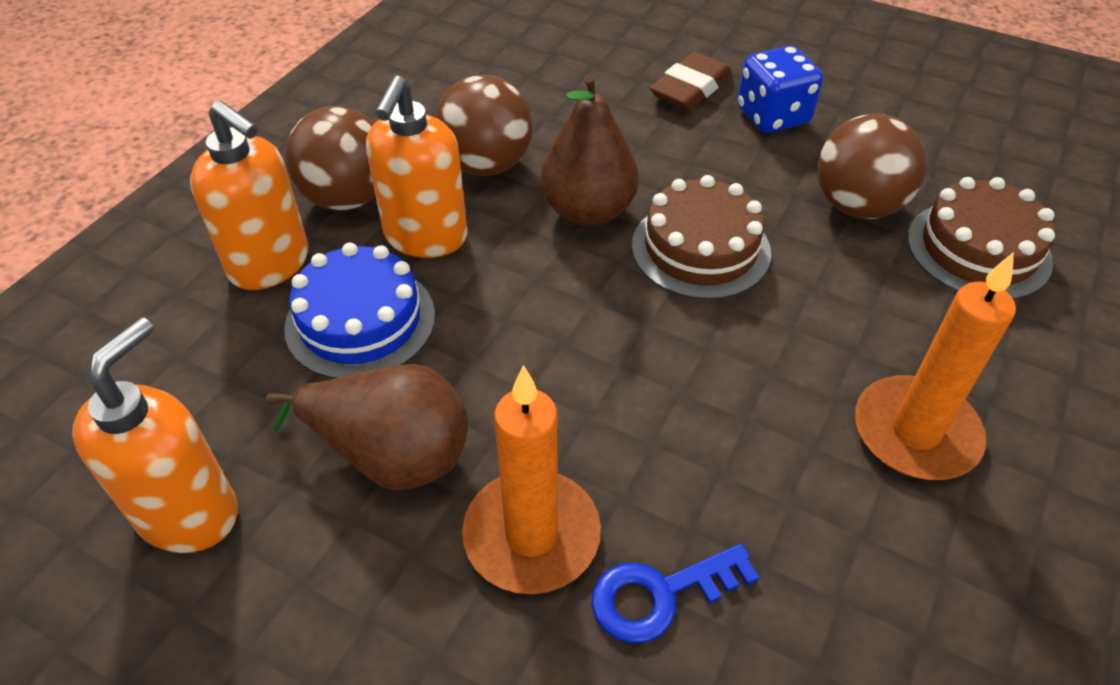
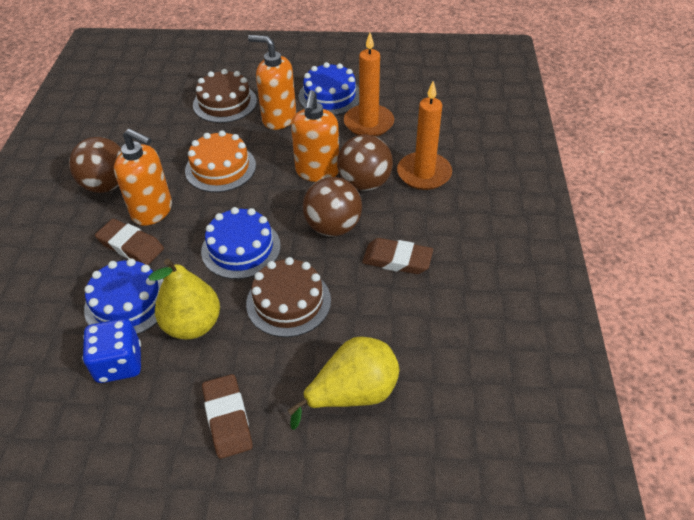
blue cake: [284,243,435,379] = 1 -> [84,258,164,335] [201,207,281,279] [298,62,359,115] = 3
blue key: [592,544,759,644] = 1 -> none = 0
brown eraser: [650,52,732,110] = 1 -> [95,219,164,265] [202,374,253,459] [362,238,433,274] = 3
brown pear: [266,364,468,490] [541,74,638,226] = 2 -> none = 0
orange cake: none = 0 -> [185,130,256,192] = 1
yellow pear: none = 0 -> [148,259,220,340] [288,336,399,430] = 2

